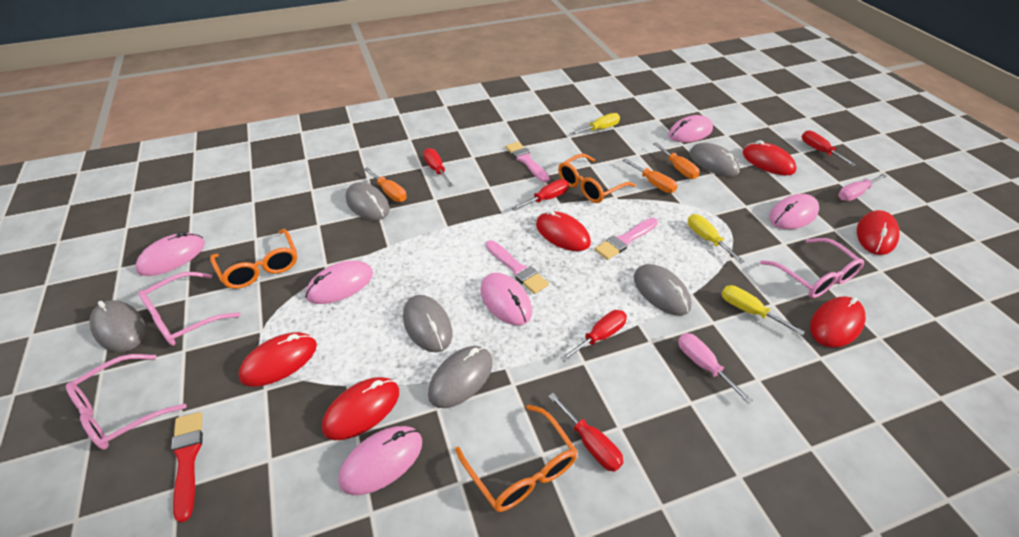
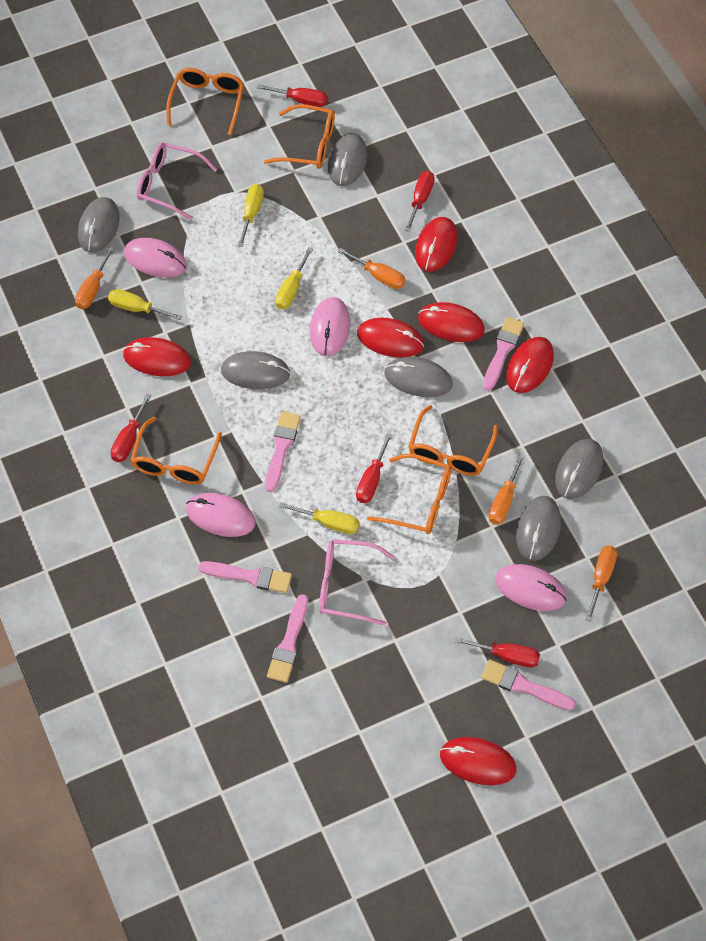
orange glasses: [210,229,297,289] [455,405,578,512] [558,154,636,203] = 3 -> [130,417,222,485] [167,68,244,135] [264,104,335,169] [367,454,452,534] [408,405,498,476] = 5
orange screwdriver: [364,167,407,202] [622,159,677,193] [653,142,700,179] = 3 -> [75,247,114,309] [337,248,406,289] [489,454,525,525] [586,546,617,622] = 4
pink brush: [486,240,549,294] [506,142,550,182] [595,218,658,260] = 3 -> [198,561,292,593] [265,411,301,492] [267,594,308,683] [481,659,576,710] [483,317,525,391] = 5
pink glasses: [66,354,187,450] [138,272,241,346] [760,238,864,298] = 3 -> [136,143,217,220] [319,539,395,625] = 2
pink mouse: [135,232,205,276] [306,261,373,304] [338,426,422,495] [480,273,532,325] [669,115,713,142] [769,194,819,229] = 6 -> [124,238,187,278] [186,493,256,537] [309,297,350,356] [495,564,567,611] = 4
pink screwdriver: [678,333,753,404] [838,174,887,201] = 2 -> none = 0
red brush: [171,412,203,523] = 1 -> none = 0
yellow screwdriver: [570,113,620,135] [688,214,745,263] [722,285,805,336] = 3 -> [108,289,182,320] [238,184,264,247] [275,247,313,309] [279,502,360,534] = 4

